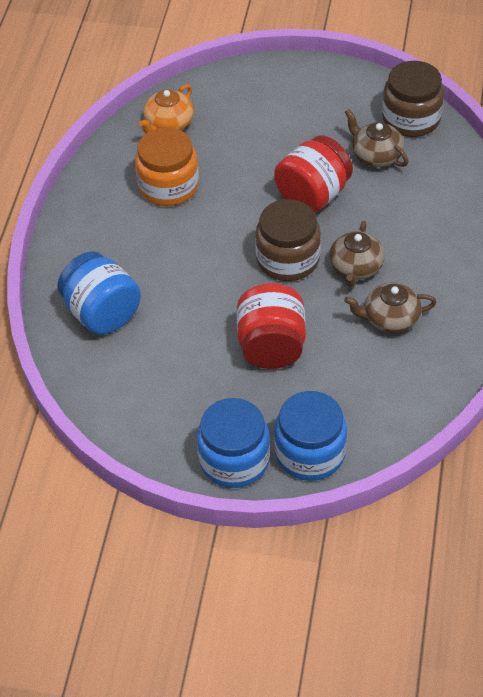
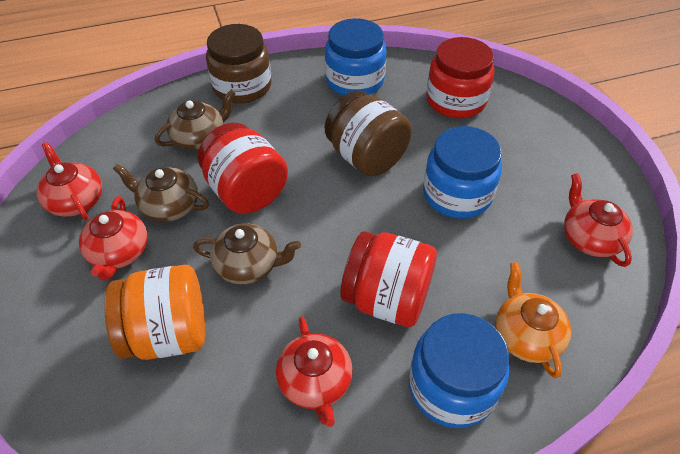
red jar: [237,283,306,369] [274,135,353,213] = 2 -> [198,123,288,214] [340,231,437,327] [426,37,494,118] = 3
red teapot: none = 0 -> [37,142,102,220] [79,196,148,280] [276,316,353,427] [564,173,633,267] = 4

